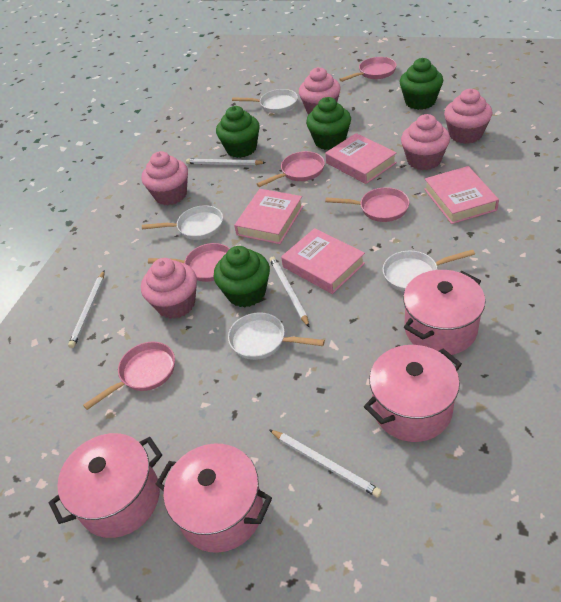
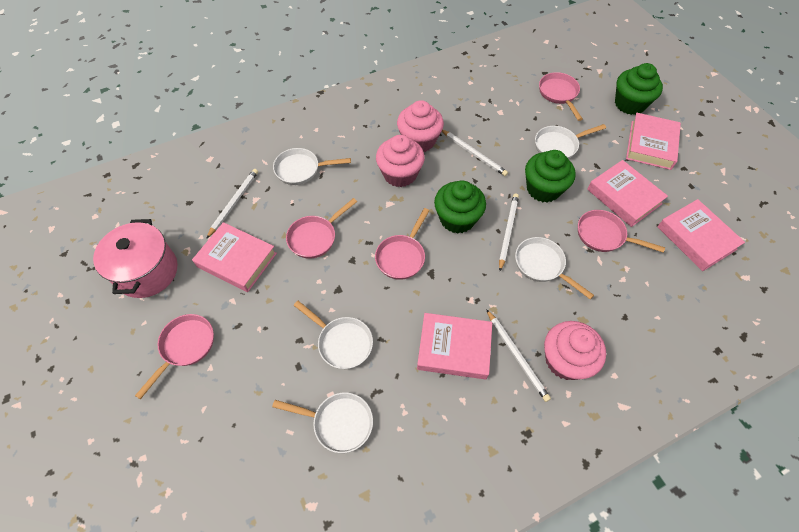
green cupcake: [214,246,270,307] [216,106,260,158] [306,97,351,150] [400,58,443,110] = 4 -> [434,180,486,233] [525,150,576,202] [615,63,663,115] = 3
pink book: [234,189,303,244] [281,228,365,294] [325,133,397,184] [424,166,499,224] = 4 -> [192,222,277,292] [417,313,492,380] [587,160,668,227] [626,113,681,170] [657,199,745,271] = 5
pink cupcake: [141,258,197,319] [142,151,188,205] [299,67,341,115] [401,114,450,170] [444,89,492,144] = 5 -> [376,135,425,187] [397,100,444,152] [544,321,606,380] = 3
pink pot: [49,433,162,538] [155,444,272,553] [364,345,462,442] [403,270,485,355] = 4 -> [93,219,178,298] = 1
white pan: [142,205,223,240] [228,312,325,360] [232,89,298,113] [383,249,475,292] = 4 -> [272,393,373,453] [273,148,351,185] [293,301,373,369] [515,237,594,299] [535,124,606,159] = 5

